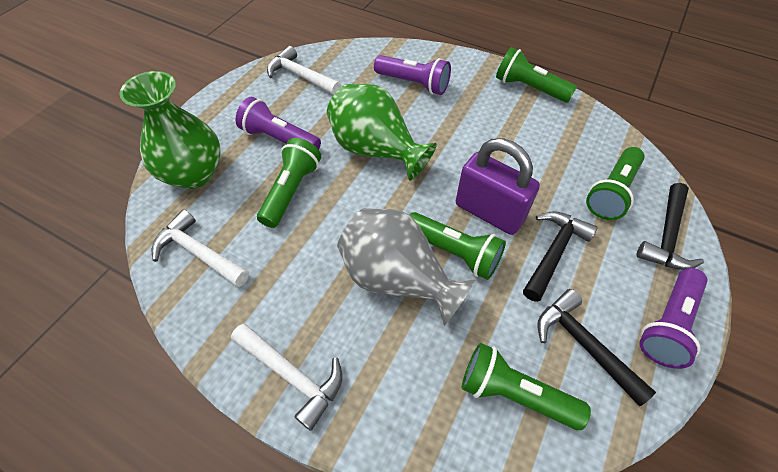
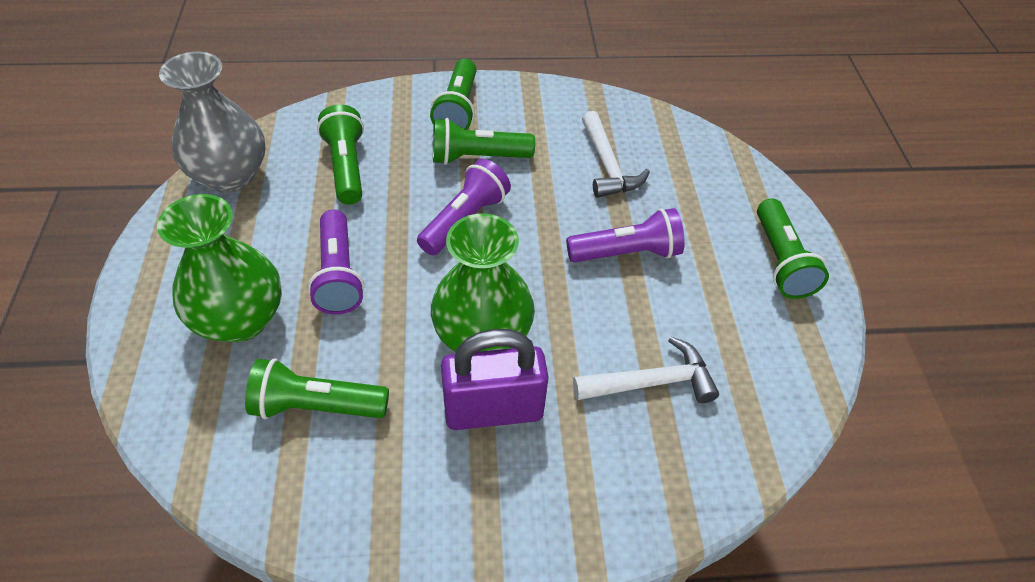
black hammer: [523,211,597,302] [537,289,656,406] [636,183,704,270] = 3 -> none = 0
white hammer: [152,209,249,287] [231,324,342,431] [267,46,341,95] = 3 -> [573,336,719,403] [582,111,650,198] = 2

